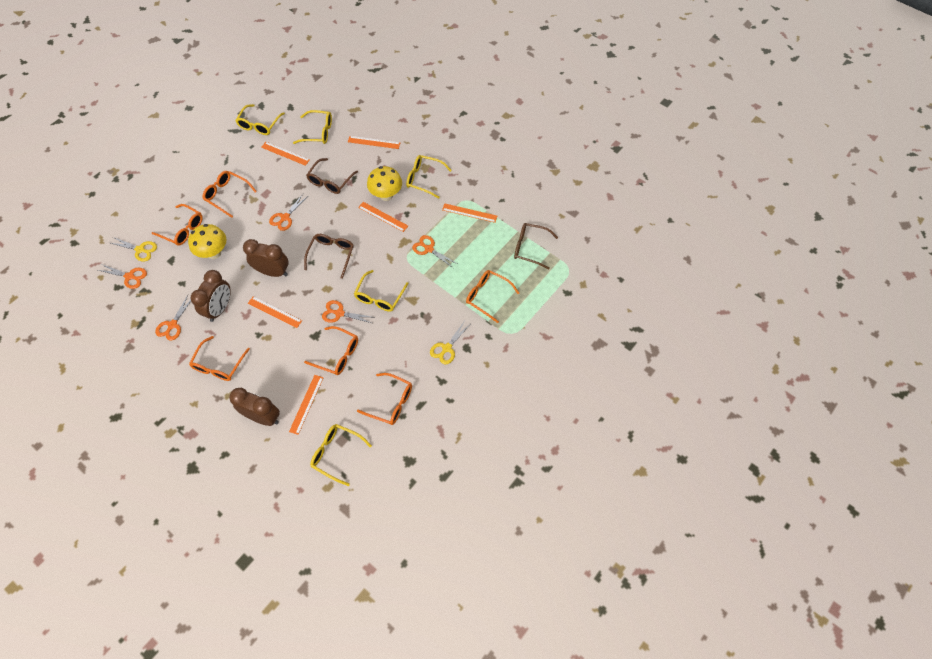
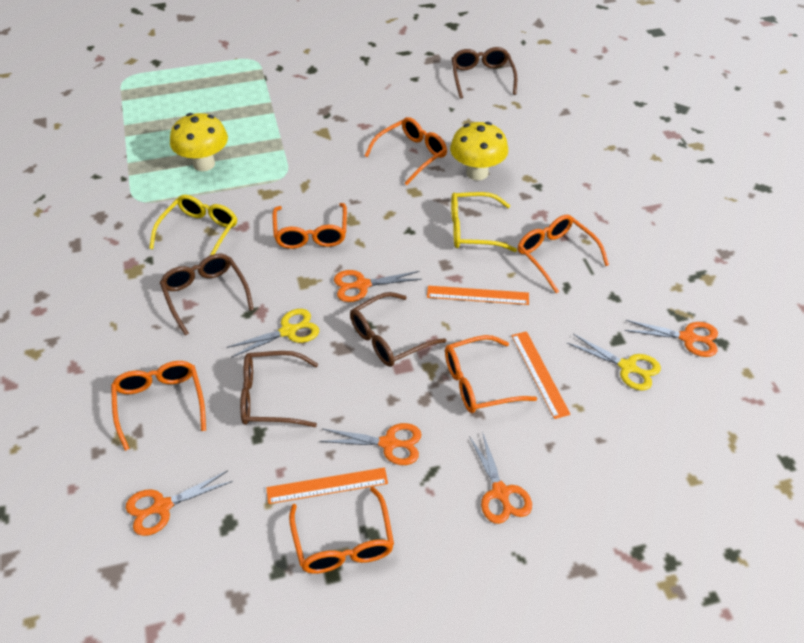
brown clock: [191,270,231,322] [229,388,280,426] [243,239,289,277] = 3 -> none = 0
brown glasses: [304,234,354,279] [306,158,358,194] [514,223,558,269] = 3 -> [160,254,254,335] [240,351,318,427] [350,292,446,367] [451,47,517,99] = 4
orange ruler: [248,296,302,328] [261,142,310,166] [289,375,324,435] [348,136,400,149] [358,202,408,232] [442,203,497,223] = 6 -> [266,467,388,504] [427,286,529,305] [512,331,571,419] = 3
yellow glasses: [235,104,285,135] [293,110,332,144] [310,424,372,486] [354,270,409,312] [406,155,452,199] = 5 -> [149,195,237,255] [451,192,517,252] = 2

